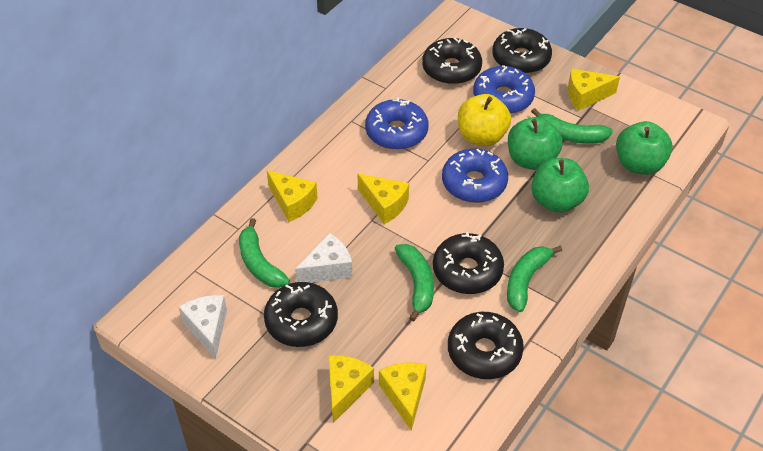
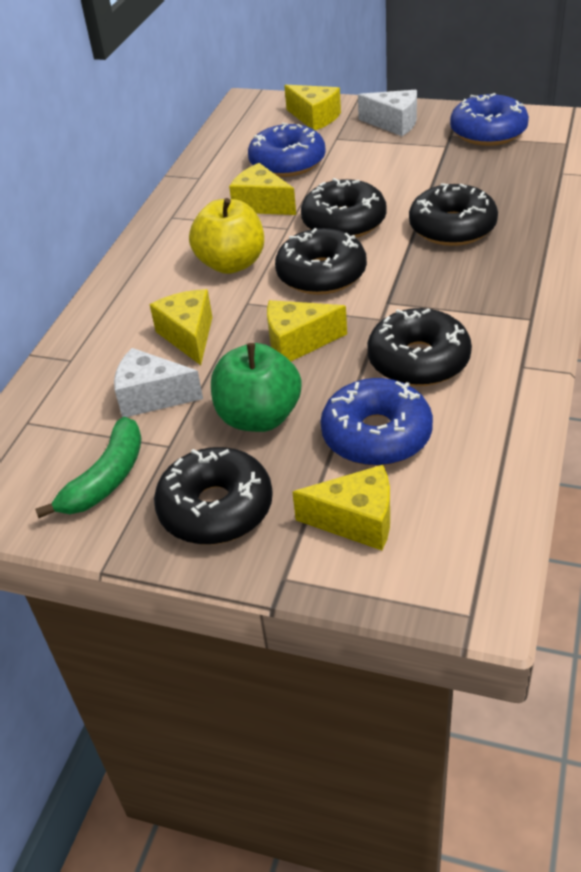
green apple: [508,117,563,170] [531,158,589,213] [616,121,673,175] = 3 -> [211,343,302,432] = 1
green banana: [239,218,290,288] [395,244,434,322] [507,246,562,312] [531,108,613,144] = 4 -> [35,417,142,518] = 1

